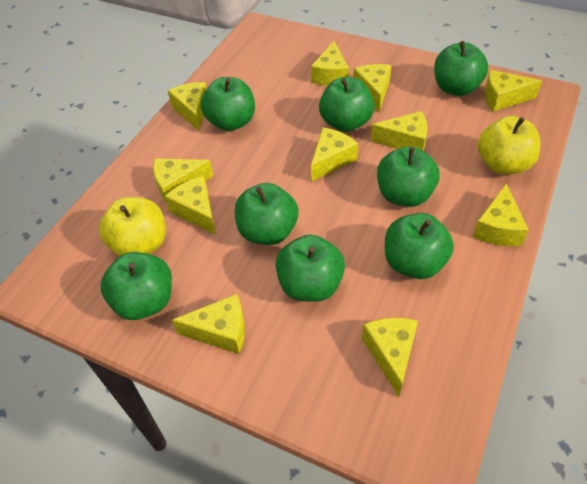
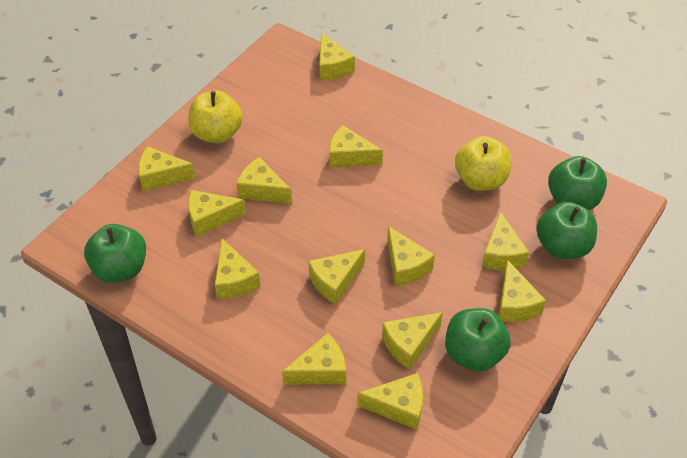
green apple: [100,252,172,320] [201,77,255,131] [235,183,298,245] [275,235,345,302] [319,77,375,132] [377,146,440,207] [385,213,454,279] [434,41,488,96] = 8 -> [84,224,146,283] [445,308,511,372] [536,202,597,259] [548,156,607,210] = 4
yellow cheese: [153,159,213,204] [165,176,216,235] [168,82,207,131] [172,294,245,354] [311,41,349,86] [311,127,358,182] [353,64,392,112] [362,318,418,397] [371,111,428,151] [473,184,529,246] [484,70,542,112] = 11 -> [138,146,196,192] [188,190,246,237] [215,238,260,299] [236,157,292,204] [282,333,346,385] [308,249,365,304] [319,33,355,80] [329,125,383,168] [357,373,423,430] [382,312,443,370] [387,226,435,286] [482,211,529,270] [499,260,546,322] = 13

